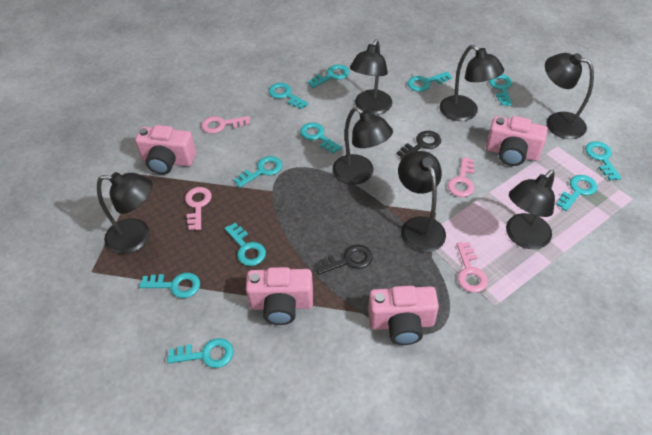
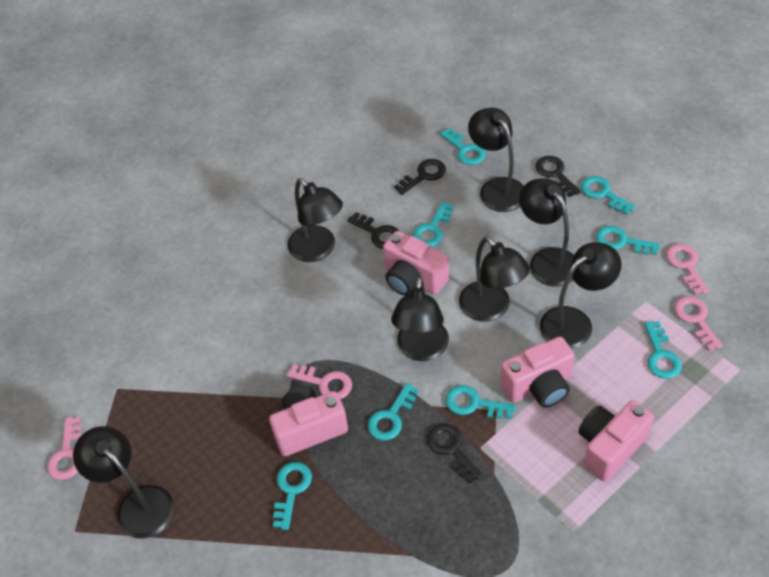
black key: [315,245,373,275] [397,131,441,159] = 2 -> [347,212,399,249] [394,159,446,195] [428,424,483,484] [535,156,581,197] = 4
turquoise key: [139,273,200,298] [167,338,234,368] [224,223,266,266] [234,156,282,188] [268,83,308,109] [300,123,342,154] [308,65,350,88] [407,72,452,92] [489,74,512,106] [556,175,597,211] [585,141,621,180] = 11 -> [273,462,312,530] [368,383,419,441] [413,202,454,247] [440,128,486,165] [446,385,515,419] [581,176,635,215] [596,226,660,255] [644,321,682,379] = 8

